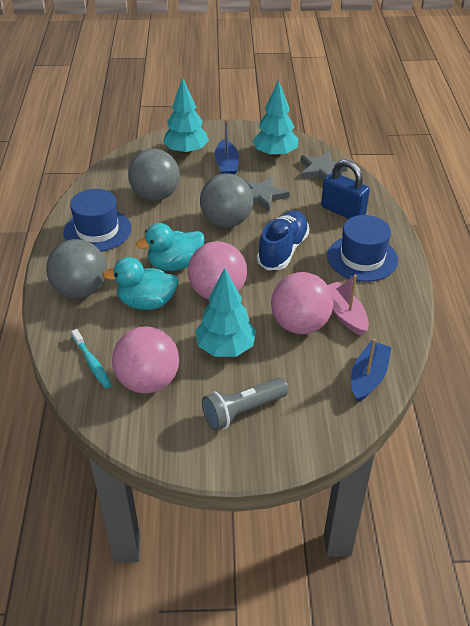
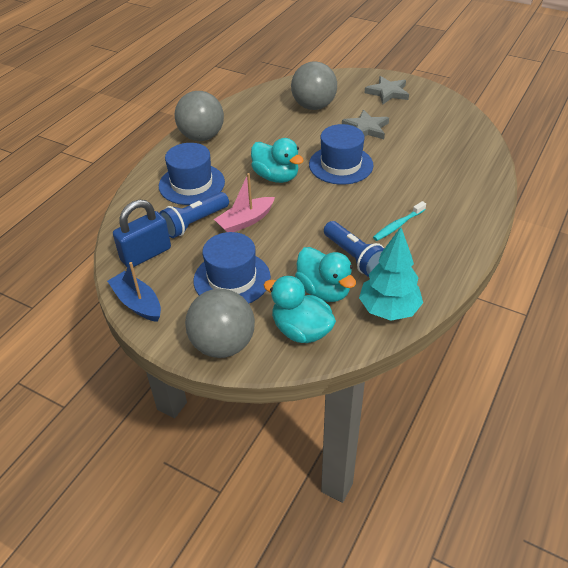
blue boat: [215,119,239,175] [351,338,391,402] = 2 -> [107,262,161,322] = 1
blue flashlight: none = 0 -> [160,192,229,238] [324,221,384,277] = 2
blue hat: [63,189,131,252] [327,215,398,282] = 2 -> [159,143,225,205] [193,232,271,303] [309,124,374,185] = 3
blue shoe: [257,211,310,270] = 1 -> none = 0
grey flashlight: [202,378,289,431] = 1 -> none = 0
pink ball: [112,326,179,394] [188,241,247,300] [271,272,334,334] = 3 -> none = 0
turquoise duck: [103,257,179,310] [136,223,205,271] = 2 -> [251,138,304,183] [264,276,336,343] [295,247,356,302] = 3
turquoise tree: [163,77,209,155] [195,268,256,357] [252,80,298,158] = 3 -> [359,227,423,321] = 1

